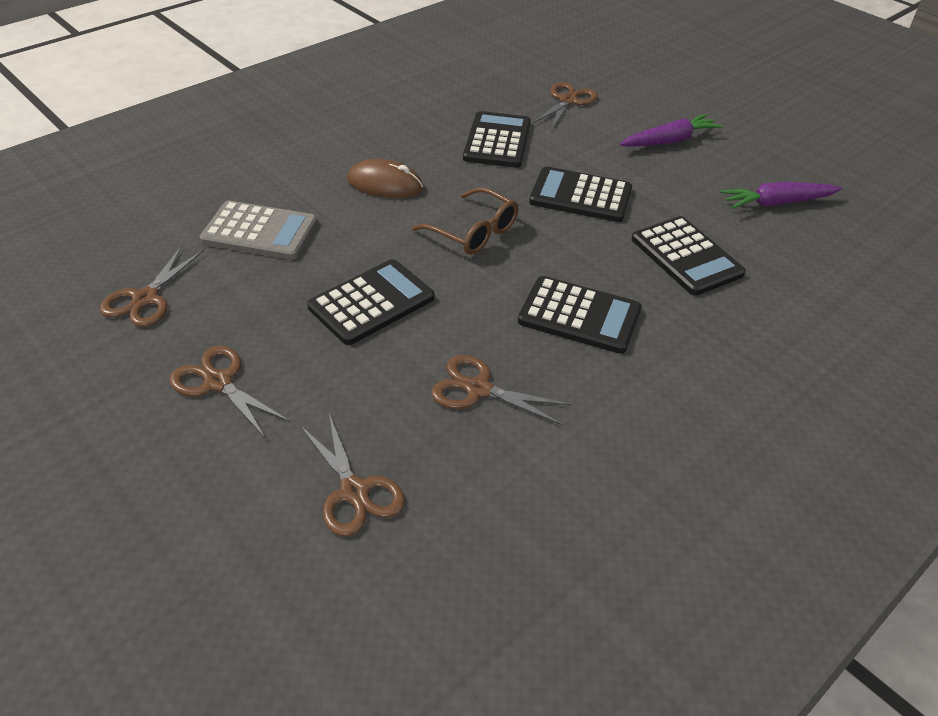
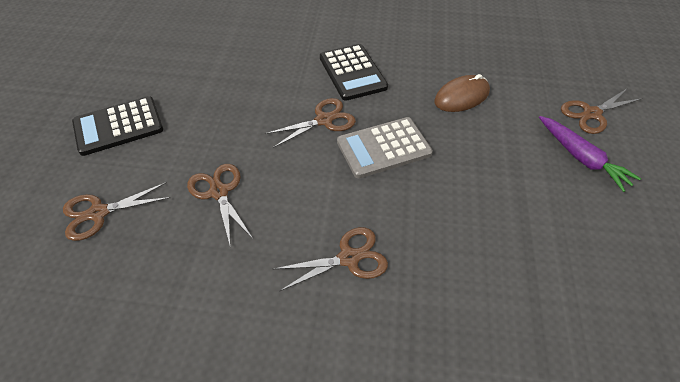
black calculator: [307,259,434,345] [463,111,531,168] [518,276,642,354] [529,166,632,222] [632,216,746,296] = 5 -> [72,96,163,156] [320,44,388,101] = 2
brown glasses: [412,187,518,255] = 1 -> none = 0
purple carrot: [620,114,723,147] [720,182,842,209] = 2 -> [539,116,641,192] = 1

